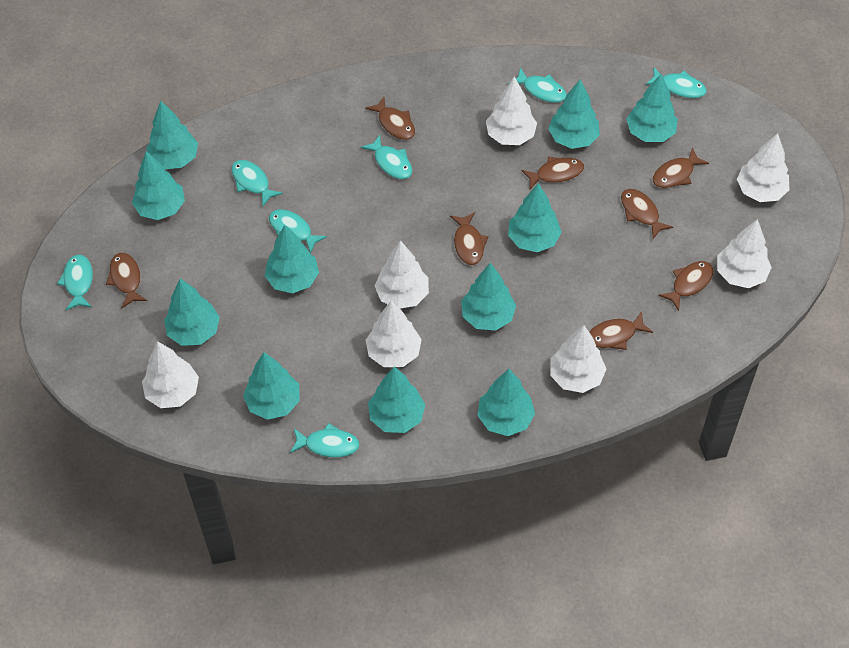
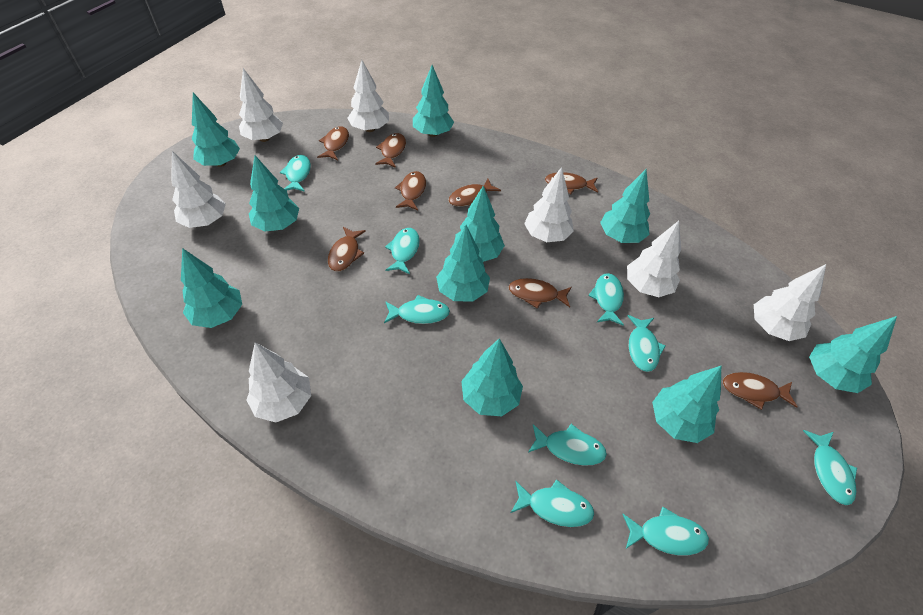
turquoise fish: [57,255,93,310] [231,160,283,206] [269,209,327,253] [290,423,360,457] [361,135,413,179] [508,67,567,103] [646,67,707,98] = 7 -> [280,155,311,192] [384,295,450,324] [385,228,420,274] [511,479,594,527] [529,424,607,466] [588,273,624,325] [622,507,709,555] [627,315,665,372] [803,430,857,505] = 9
turquoise tree: [132,151,185,220] [146,101,198,169] [164,278,220,346] [243,352,300,420] [265,225,319,293] [368,367,425,433] [461,263,516,331] [477,369,535,436] [508,183,562,252] [548,80,600,149] [626,74,678,142] = 11 -> [181,248,242,328] [192,93,240,167] [249,155,299,232] [413,65,454,137] [436,225,490,301] [454,186,505,262] [461,338,523,416] [600,169,650,243] [652,366,721,443] [809,316,897,393] = 10

